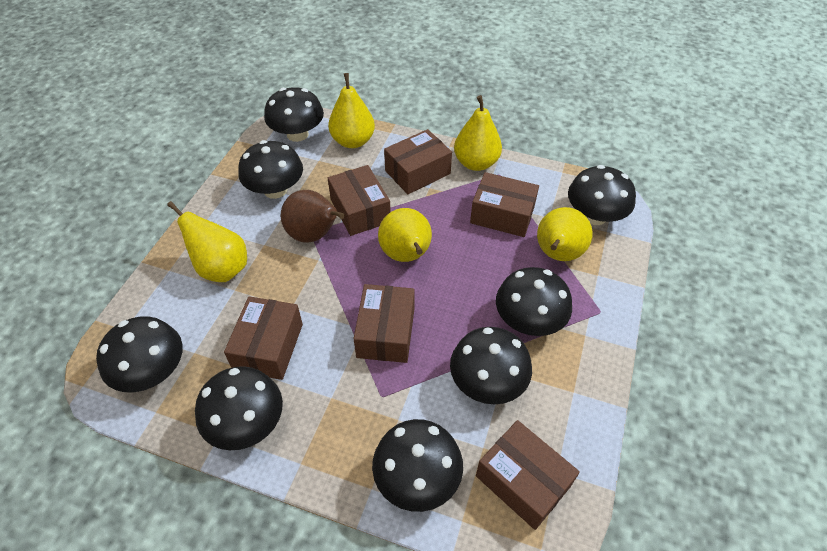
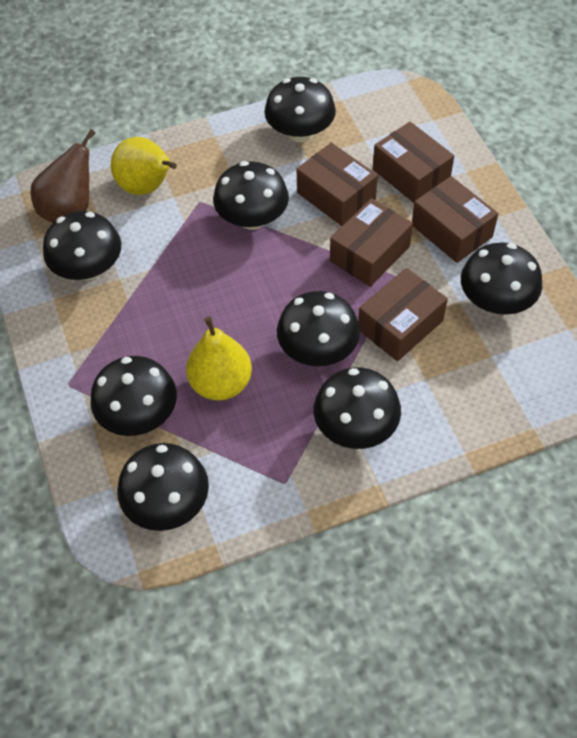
brown box: [224,296,303,380] [328,165,391,236] [353,284,415,363] [384,129,452,194] [470,172,539,237] [476,420,580,530] = 6 -> [297,143,378,226] [330,198,413,287] [358,268,448,361] [373,122,454,203] [412,176,498,263] = 5
yellow pear: [167,201,247,282] [328,73,375,148] [378,208,432,262] [454,95,502,171] [537,207,593,261] = 5 -> [111,137,177,195] [186,316,252,400] = 2

